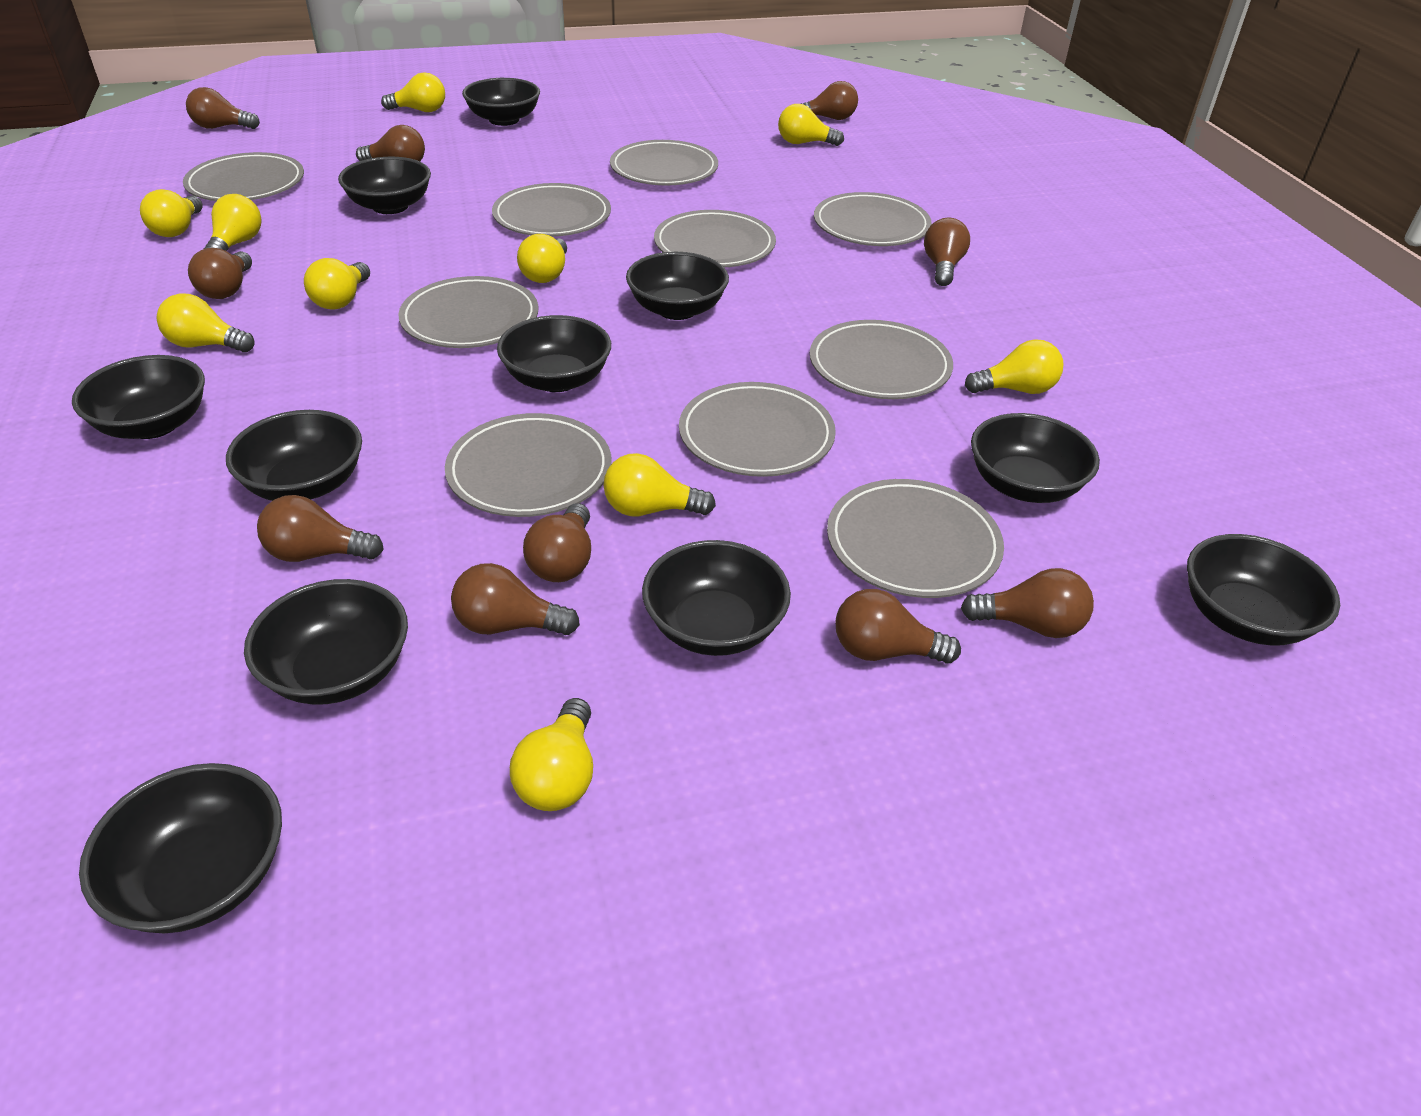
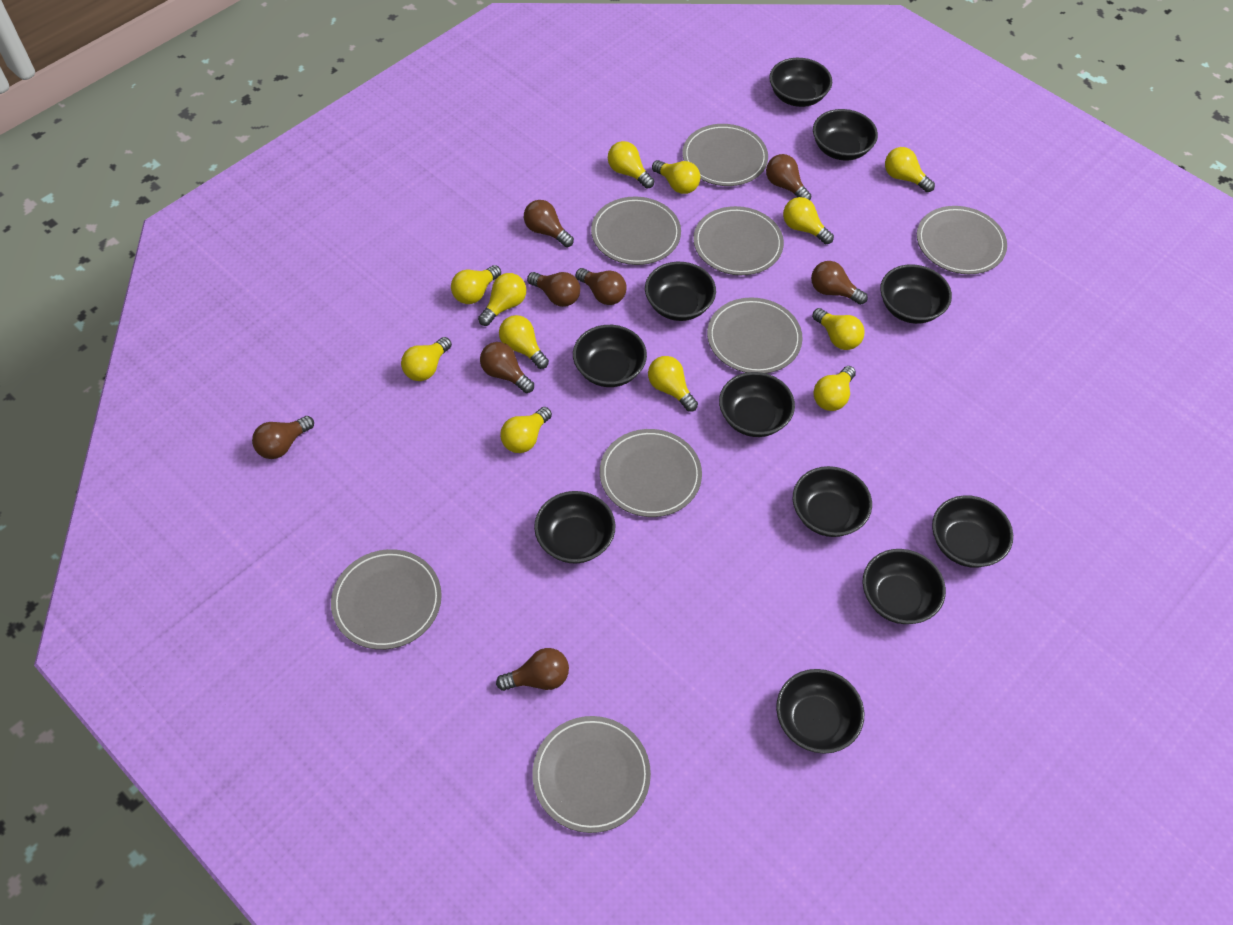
brown light bulb: [186,87,260,129] [188,248,252,299] [257,495,384,562] [356,125,425,161] [451,563,580,635] [523,503,591,582] [801,81,858,120] [836,589,961,664] [924,218,970,286] [961,568,1094,638] = 10 -> [252,416,314,459] [480,342,534,393] [496,648,569,691] [524,200,574,247] [527,272,580,307] [575,268,627,305] [766,154,811,200] [811,261,868,305] = 8
grey plate: [183,152,304,201] [398,276,538,348] [445,413,611,517] [492,183,611,237] [610,140,718,186] [654,210,776,267] [679,382,836,477] [810,320,953,399] [814,192,932,246] [827,479,1004,598] = 10 -> [331,549,442,650] [532,716,651,833] [591,196,681,265] [600,429,702,517] [682,124,768,186] [693,206,784,275] [707,297,803,374] [917,206,1007,274] = 8
yellow light bulb: [140,189,203,237] [157,293,255,352] [204,194,262,251] [304,258,370,310] [381,72,445,112] [510,698,593,811] [517,234,567,283] [604,453,716,516] [778,104,844,146] [965,339,1063,394] = 10 -> [401,337,452,381] [451,265,501,304] [478,273,526,326] [499,315,549,369] [500,407,552,453] [608,141,654,189] [648,356,698,412] [652,160,700,194] [783,197,834,244] [812,308,865,350] [813,366,856,411] [885,147,935,192] = 12

